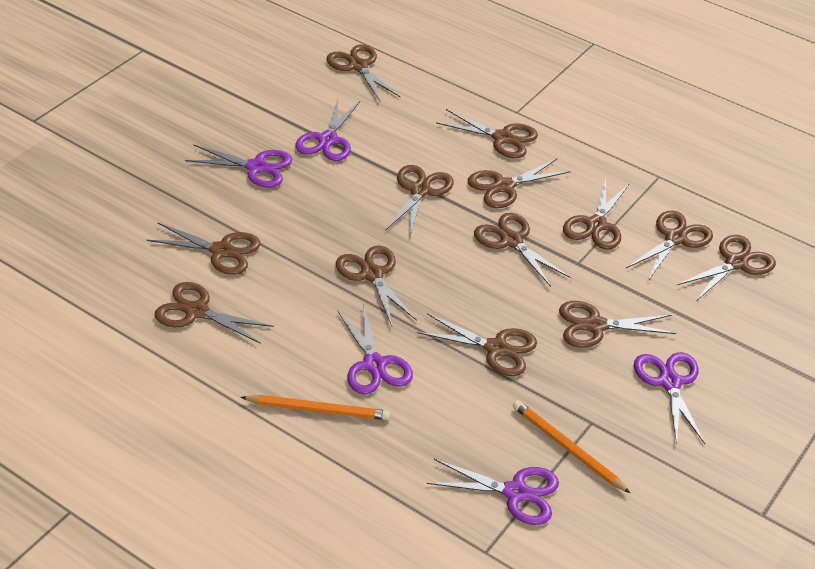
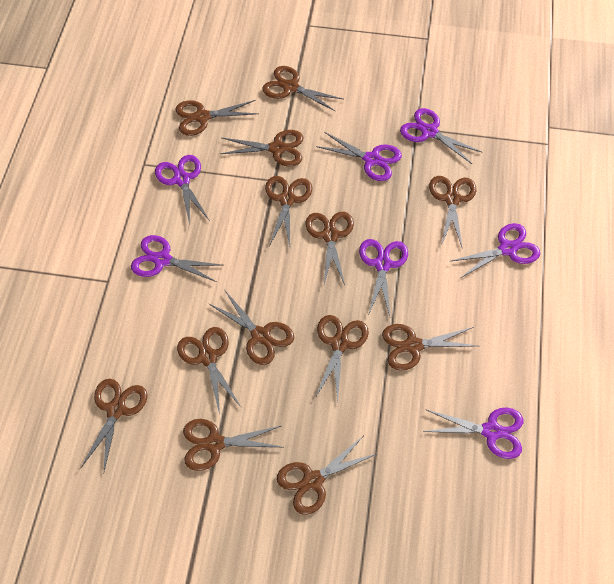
orange pencil: [241,395,390,420] [513,400,630,493] = 2 -> none = 0
purple scissors: [185,144,292,187] [295,99,360,161] [338,307,413,394] [427,459,559,525] [634,352,705,444] = 5 -> [131,235,221,282] [155,155,210,225] [316,132,402,181] [359,239,408,316] [400,108,483,164] [423,408,523,459] [451,223,540,278] = 7

